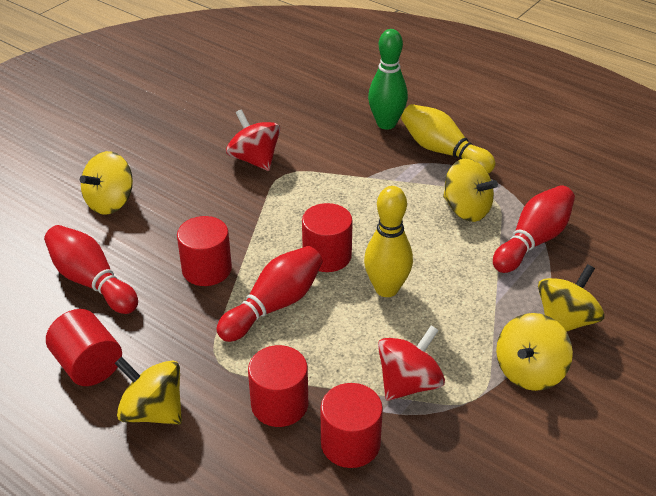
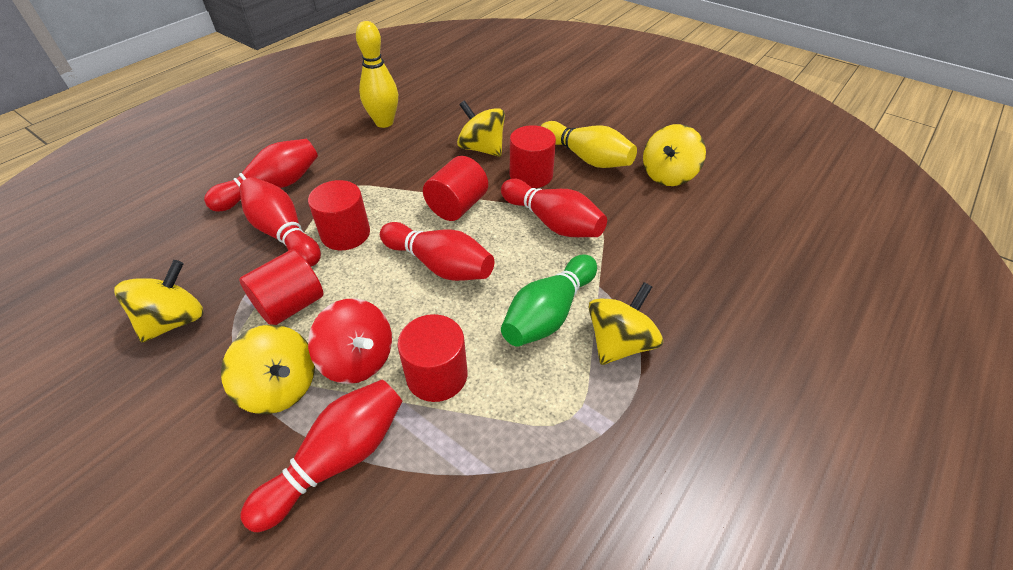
red bowling pin: [44,225,138,314] [217,246,323,342] [493,185,575,273] = 3 -> [204,139,318,212] [239,177,321,267] [240,379,402,532] [380,222,494,281] [501,179,607,237] = 5
red spinning top: [226,109,280,171] [378,325,445,401] = 2 -> [308,298,392,384] = 1

